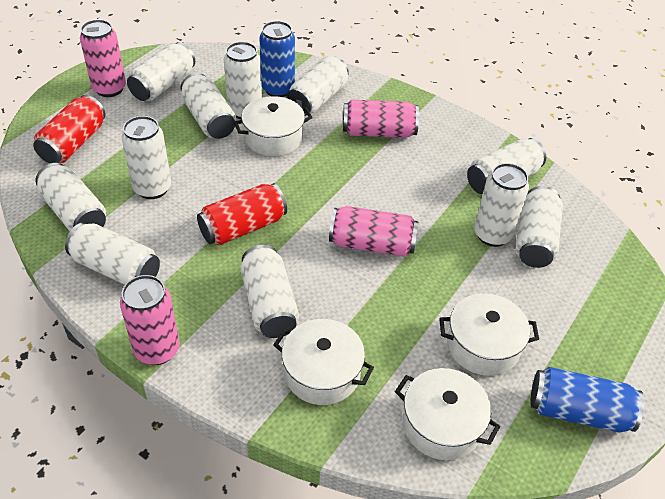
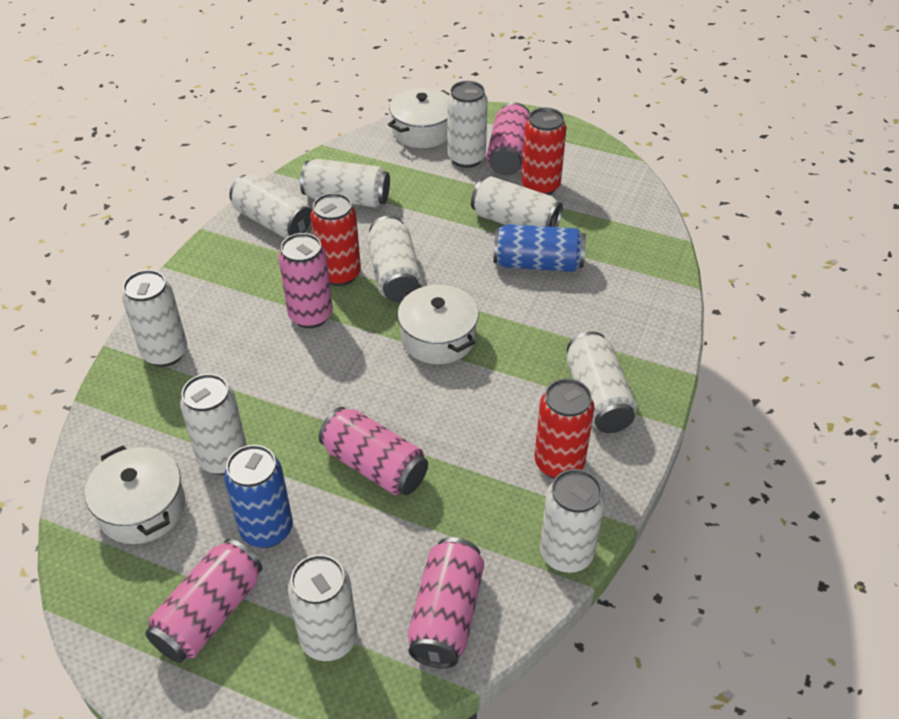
pink can: [80,19,126,97] [120,275,180,365] [329,206,419,257] [343,100,419,138] = 4 -> [145,539,263,663] [278,233,333,328] [319,407,428,495] [408,537,484,668] [487,102,530,176] = 5
red can: [33,95,106,163] [197,183,287,245] = 2 -> [310,193,361,286] [521,108,566,195] [534,379,595,479] = 3
white can: [35,163,106,231] [65,222,160,285] [122,116,171,199] [127,42,195,101] [180,73,236,139] [224,42,262,120] [241,245,299,338] [286,56,349,116] [467,138,546,194] [474,163,529,247] [516,186,563,268] = 11 -> [122,270,187,367] [180,374,247,475] [229,174,312,238] [288,554,357,661] [300,159,390,207] [368,216,422,302] [447,81,488,168] [471,176,563,227] [540,469,605,573] [567,331,637,433] = 10
white pot: [234,96,313,156] [273,319,374,405] [395,368,500,460] [439,293,539,376] = 4 -> [85,445,185,544] [388,88,450,148] [397,284,479,364] = 3

